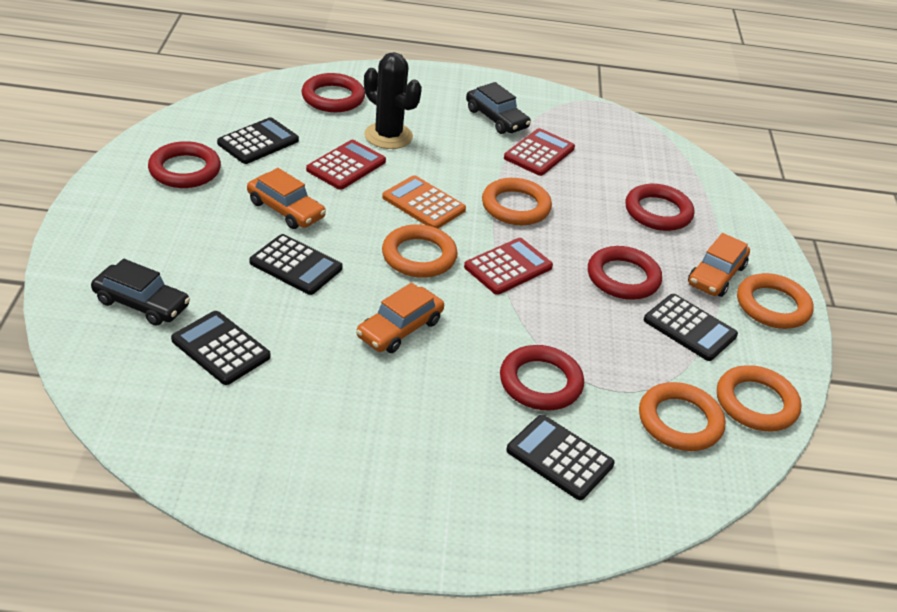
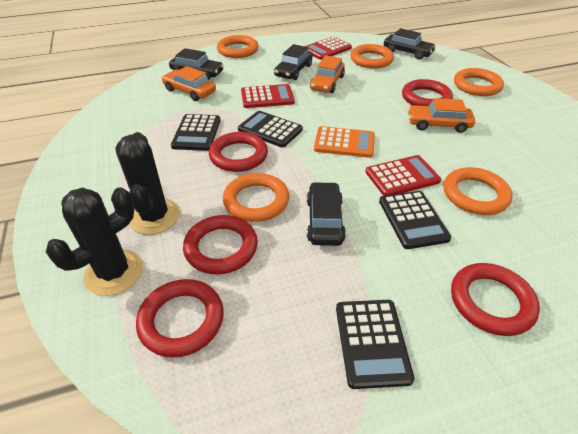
black cactus: [364,52,422,149] = 1 -> [46,187,143,296] [115,132,180,235] = 2
black calculator: [171,311,271,385] [217,117,299,164] [249,234,343,295] [506,415,615,500] [644,294,738,361] = 5 -> [171,114,221,151] [238,111,303,147] [336,300,414,389] [379,191,451,249] = 4
black car: [91,259,190,326] [466,82,531,134] = 2 -> [169,48,224,80] [274,44,313,80] [307,182,346,246] [384,28,436,60] = 4

